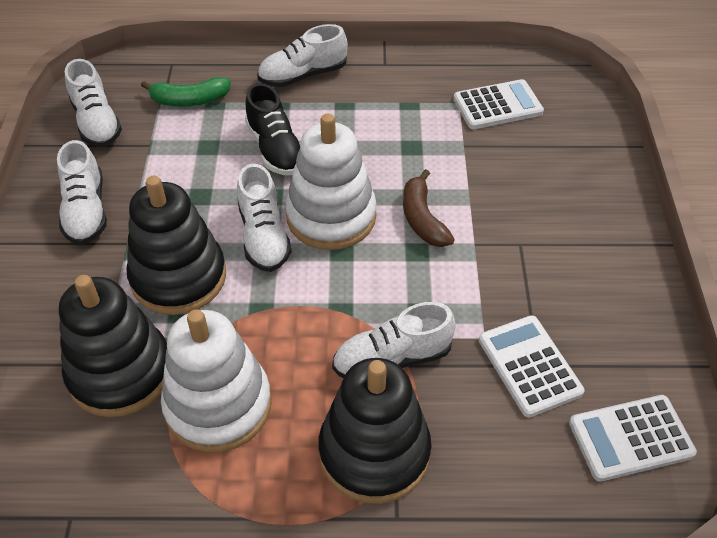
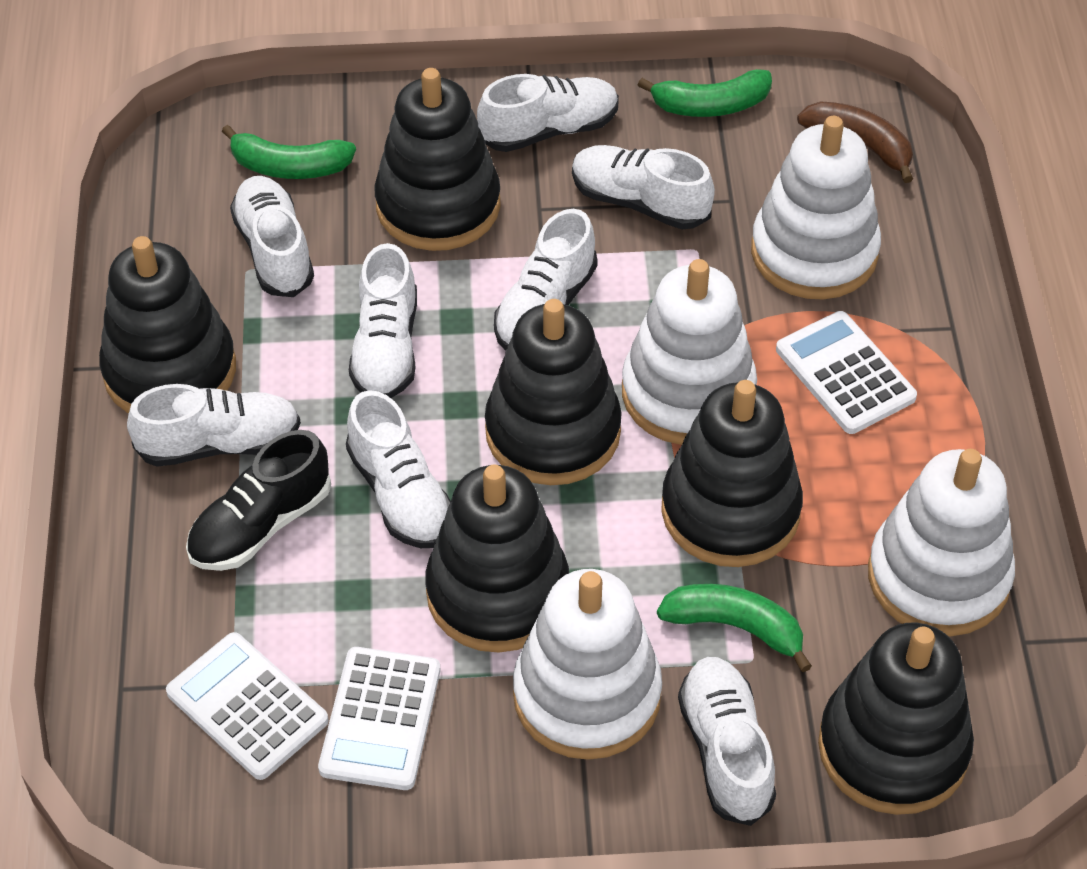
black stacking toy: [59,275,167,417] [127,175,226,315] [318,358,431,504] = 3 -> [99,236,236,414] [374,68,501,251] [425,465,569,653] [485,299,622,485] [661,380,803,567] [818,623,974,815] = 6
green banana: [141,77,231,107] = 1 -> [222,125,356,179] [638,69,772,117] [657,584,812,672] = 3
white shoe: [57,140,107,245] [65,59,122,147] [237,164,291,272] [257,24,348,87] [332,302,456,378] = 5 -> [127,384,301,467] [230,176,314,297] [346,390,451,548] [349,243,417,398] [477,74,619,152] [494,209,598,351] [572,145,715,229] [678,657,776,826] = 8
white stacking toy: [161,309,272,453] [285,113,377,250] = 2 -> [513,569,662,760] [622,259,757,445] [751,116,881,300] [868,449,1015,636] = 4

